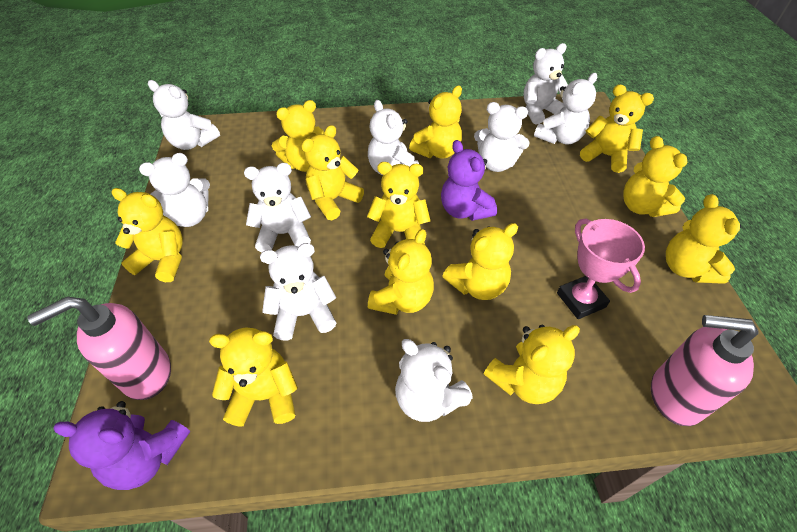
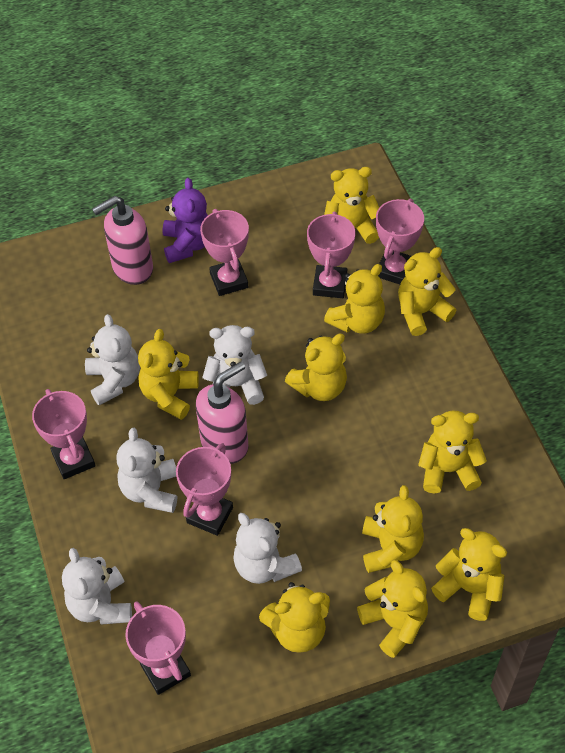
pink trophy: [557,219,645,319] = 1 -> [32,389,95,479] [125,601,191,695] [176,443,233,536] [200,209,249,296] [307,212,355,298] [376,199,424,284] = 6
purple teddy bear: [53,401,190,490] [441,140,497,221] = 2 -> [163,178,208,263] = 1
white teddy bear: [139,153,210,227] [148,80,220,150] [244,163,311,253] [260,243,336,341] [368,100,419,175] [395,339,473,422] [474,102,530,172] [524,43,568,124] [534,73,597,144] = 9 -> [62,548,132,625] [85,314,140,405] [116,428,177,513] [202,325,267,405] [233,513,302,584] = 5
yellow teddy bear: [111,188,183,282] [209,328,298,427] [272,100,325,172] [301,125,364,220] [367,162,430,248] [368,229,434,315] [409,86,462,158] [442,223,518,300] [484,325,580,404] [580,84,654,173] [623,136,687,217] [666,194,741,284] = 12 -> [138,329,199,420] [259,582,330,653] [285,334,347,401] [324,167,379,244] [324,264,385,334] [357,560,428,658] [362,485,424,573] [398,247,456,336] [418,410,487,494] [431,528,507,621] = 10

